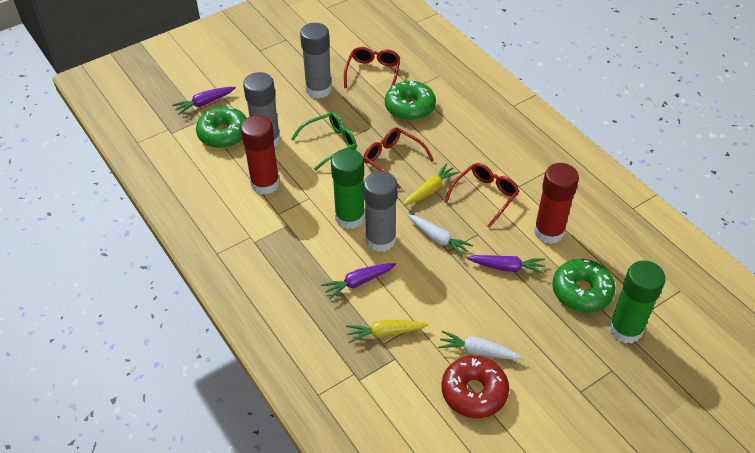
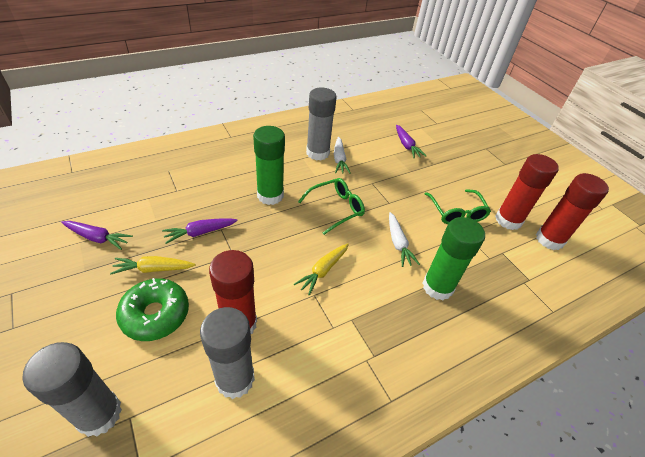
green donut: [196,107,247,148] [385,81,436,121] [552,259,616,312] = 3 -> [116,278,189,341] = 1
green glasses: [291,112,357,171] = 1 -> [298,178,365,235] [424,189,491,224] = 2
red donut: [441,356,509,418] = 1 -> none = 0
red glasses: [344,47,400,88] [363,127,434,189] [444,163,519,228] = 3 -> none = 0
red glue stick: [241,115,280,195] [534,163,579,244] = 2 -> [209,250,257,334] [495,154,559,230] [536,173,609,250] = 3

